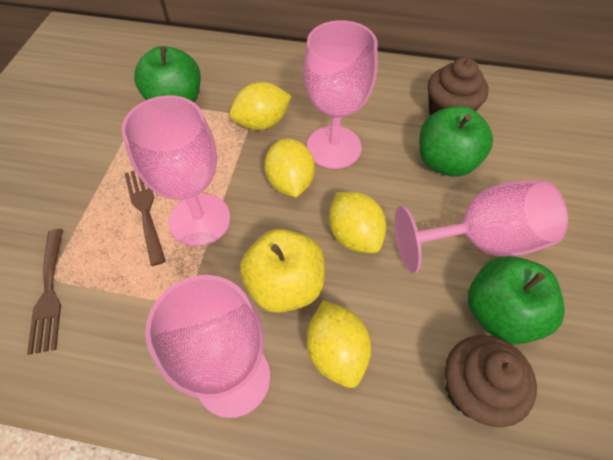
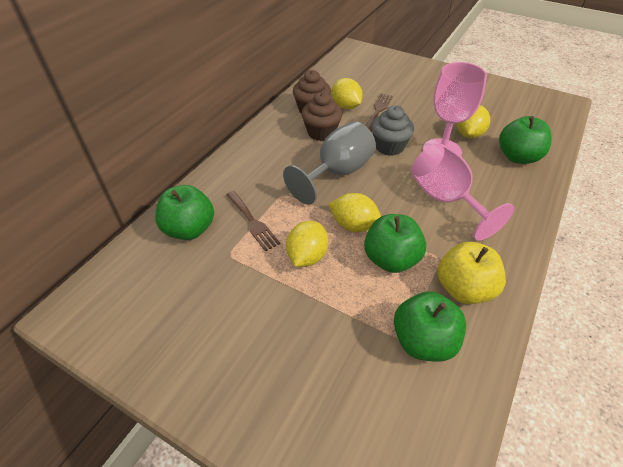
green apple: [134,46,201,102] [419,106,493,177] [467,256,565,345] = 3 -> [155,185,214,240] [364,214,426,273] [394,291,466,362] [499,116,552,164] = 4
grey cupcake: none = 0 -> [371,105,414,156] = 1
grey goblet: none = 0 -> [283,121,376,205] = 1
pink goblet: [122,96,231,247] [145,275,270,418] [303,20,378,169] [394,180,568,273] = 4 -> [411,143,515,241] [423,62,487,156] = 2

